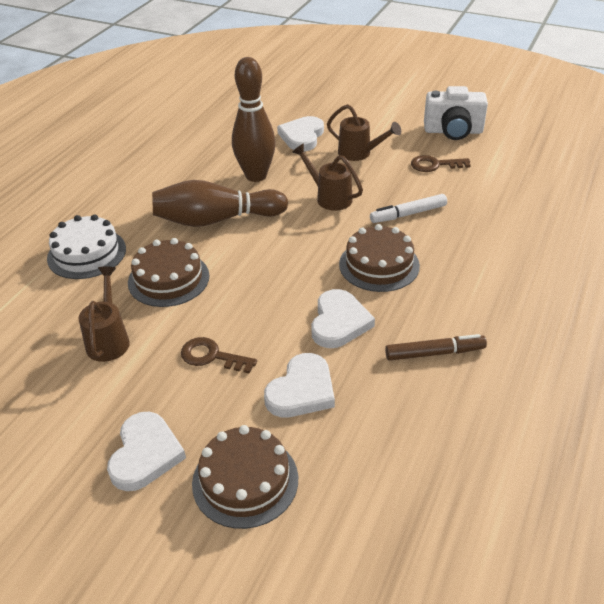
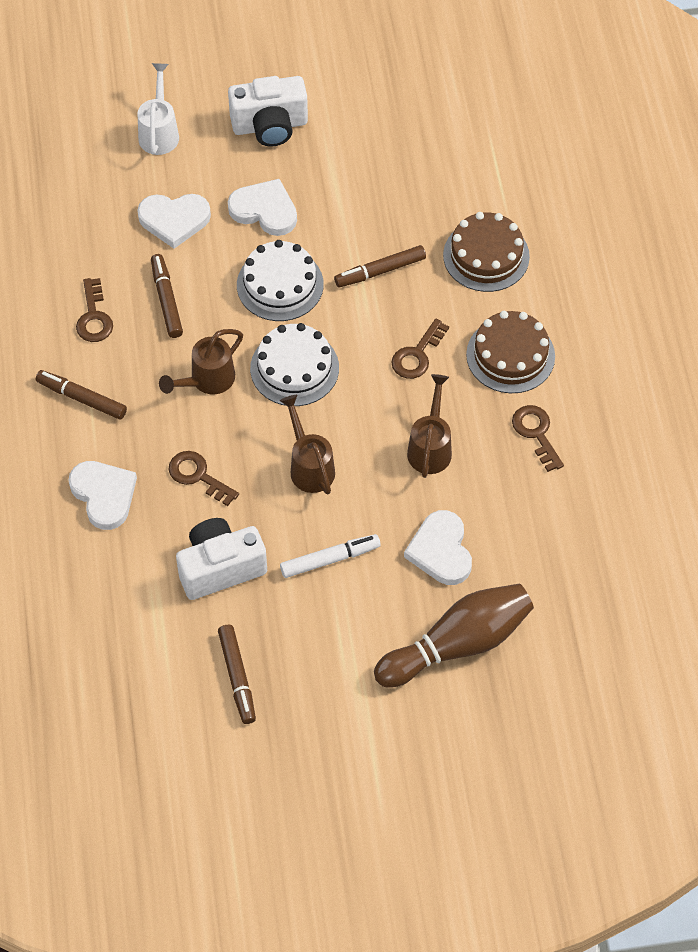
brown bowling pin: [152,180,288,227] [232,57,276,182] = 2 -> [374,583,534,688] = 1
brown cake: [128,238,209,307] [192,425,298,529] [339,224,420,292] = 3 -> [443,212,530,292] [466,311,555,393] = 2
brown key: [181,337,257,374] [411,155,471,172] = 2 -> [76,278,113,342] [168,451,239,506] [391,318,449,379] [512,405,564,472] = 4
brown marker: [385,334,487,361] = 1 -> [36,370,127,419] [151,254,183,338] [218,625,256,724] [334,245,426,287] = 4
white cake: [47,215,126,279] = 1 -> [237,240,324,321] [250,323,339,406] = 2
white camera: [424,86,488,140] = 1 -> [176,518,267,600] [228,76,308,147] = 2
white watering can: none = 0 -> [138,63,179,155] = 1

